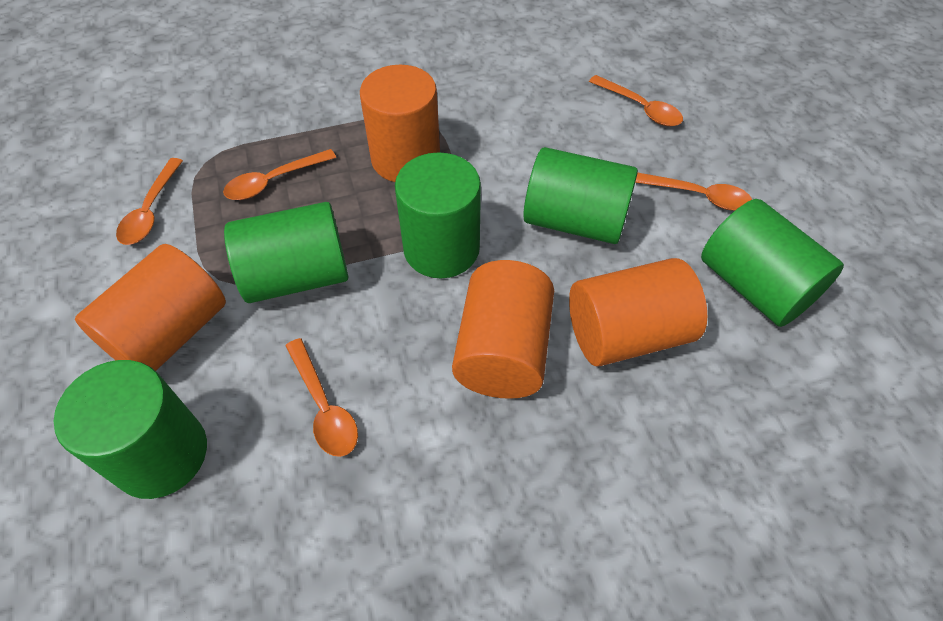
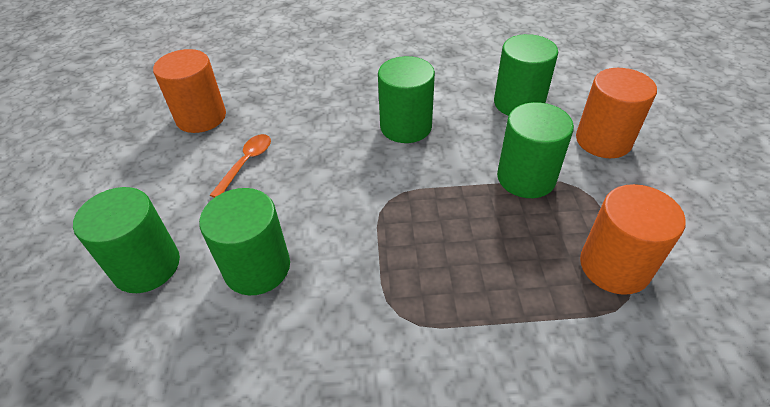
orange cylinder: [75,244,226,371] [360,65,440,182] [452,260,554,399] [569,258,707,367] = 4 -> [153,49,226,133] [576,68,657,158] [580,184,686,295] = 3
orange spoon: [116,158,183,245] [223,149,336,200] [285,338,358,457] [589,75,683,126] [635,173,752,211] = 5 -> [210,134,271,198] = 1

